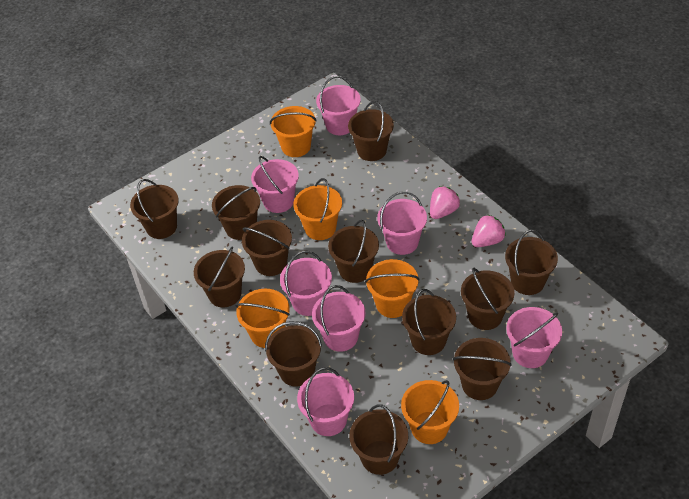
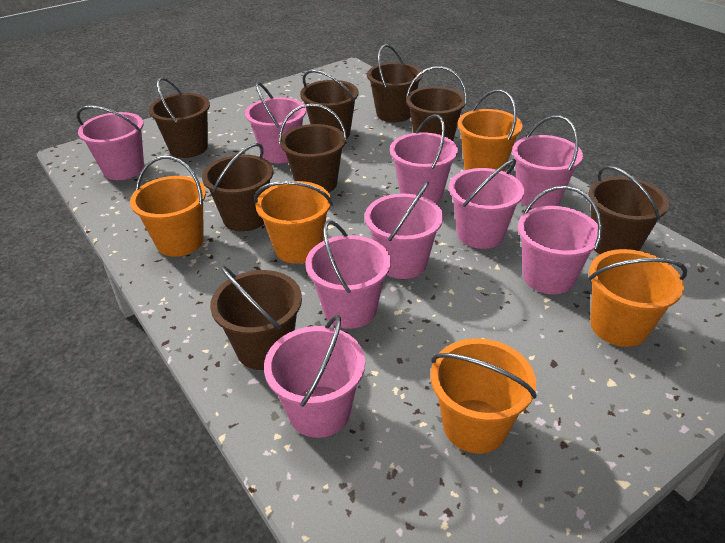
brown bucket: [130,179,179,239] [194,247,245,307] [212,185,260,240] [242,220,292,276] [265,321,322,387] [328,220,379,283] [348,101,394,161] [349,404,408,475] [402,289,456,355] [453,338,512,400] [461,268,515,330] [505,230,558,295] = 12 -> [149,77,210,158] [202,143,273,232] [210,266,302,370] [279,104,347,193] [300,70,359,138] [367,44,423,122] [406,66,467,141] [588,166,669,254] = 8
pink bucket: [251,156,299,213] [280,251,332,316] [297,367,354,436] [312,285,366,352] [316,76,361,135] [377,191,427,255] [506,307,562,368] = 7 -> [77,106,144,180] [245,82,306,163] [264,315,365,438] [305,221,391,329] [365,181,443,279] [390,114,458,203] [449,159,524,249] [512,116,583,209] [518,186,602,294] = 9
pink strawberry: [430,186,460,219] [472,214,506,247] = 2 -> none = 0

